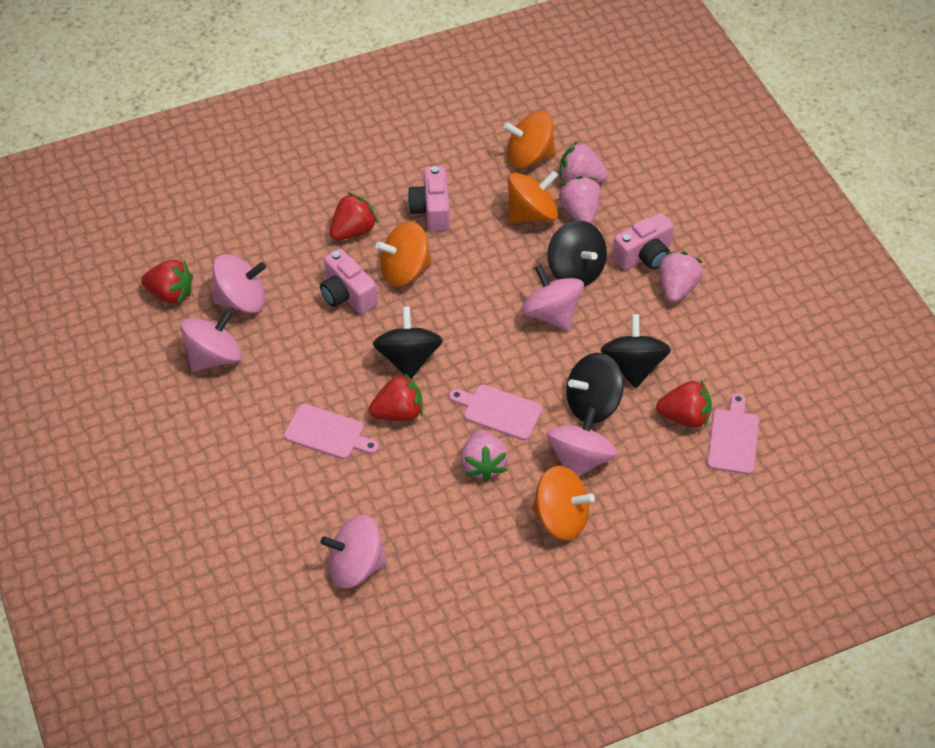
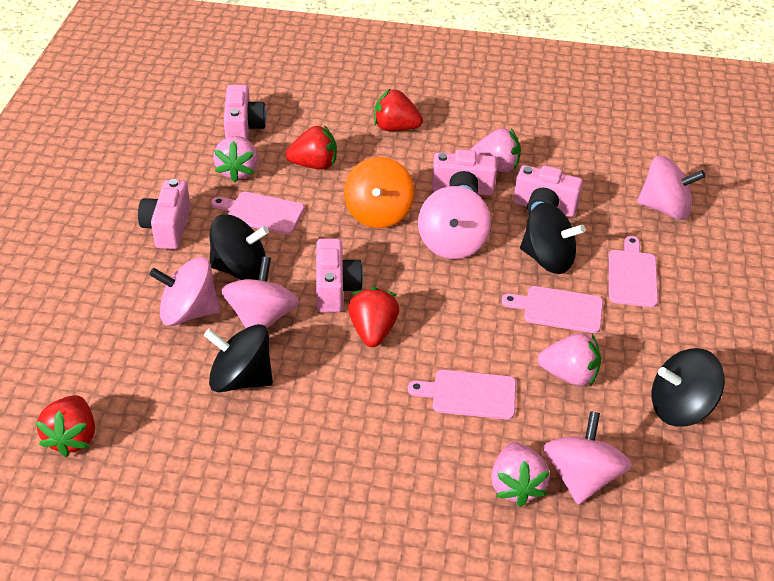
orange spinning top: [375,222,432,287] [503,111,556,169] [508,171,558,223] [532,466,595,540] = 4 -> [344,157,414,228] = 1
pink camera: [320,249,377,314] [408,166,450,231] [612,213,674,270] = 3 -> [138,179,190,249] [224,85,266,140] [316,239,363,312] [432,150,497,195] [514,165,583,217] = 5
pink cutting board: [284,404,379,459] [449,385,543,440] [707,393,759,474] = 3 -> [211,192,305,235] [408,370,516,419] [502,286,603,333] [609,236,658,307] = 4

